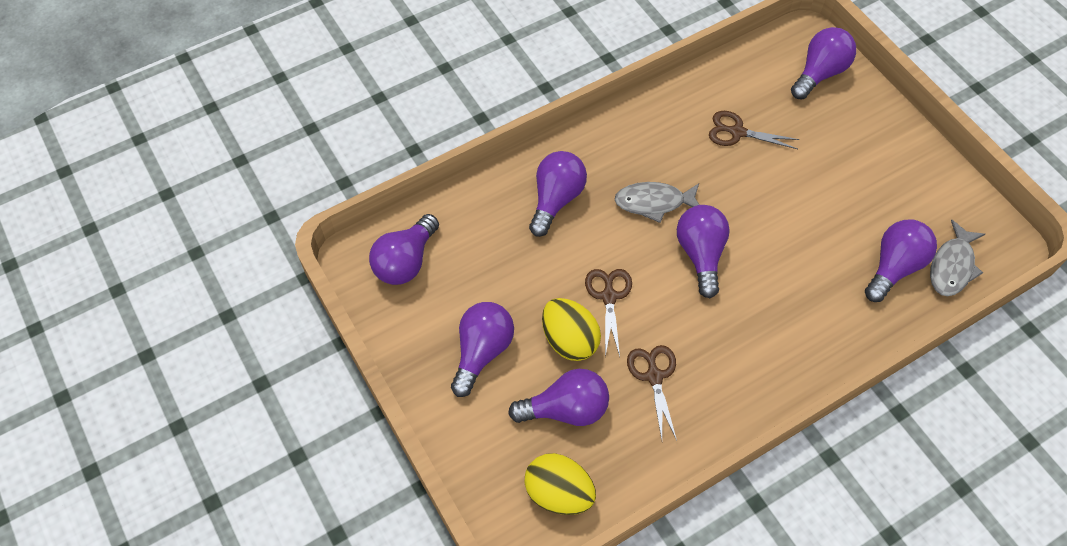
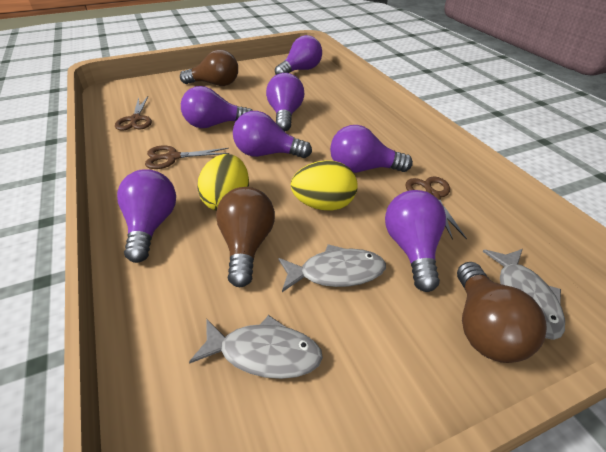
brown light bulb: none = 0 -> [180,49,238,86] [216,187,275,287] [457,262,547,363] = 3
grey fish: [614,182,699,223] [930,220,985,296] = 2 -> [189,315,323,379] [278,244,386,292] [482,249,565,340] = 3

